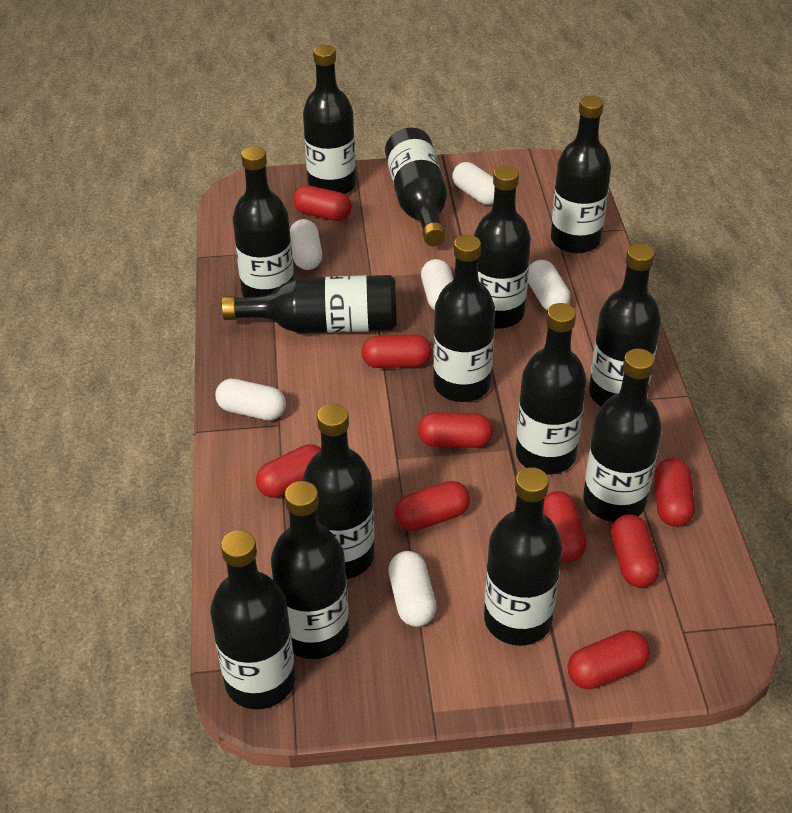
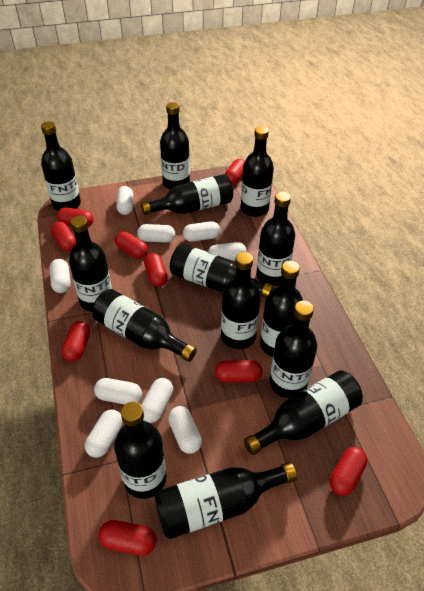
white capsule: [215,379,286,420] [290,219,322,270] [388,551,436,627] [421,259,453,310] [452,162,495,205] [528,260,570,310] = 6 -> [50,259,71,293] [85,409,123,458] [94,378,142,405] [116,186,133,215] [137,224,175,243] [141,378,173,423] [168,406,202,454] [183,221,220,242] [208,242,247,261] = 9

